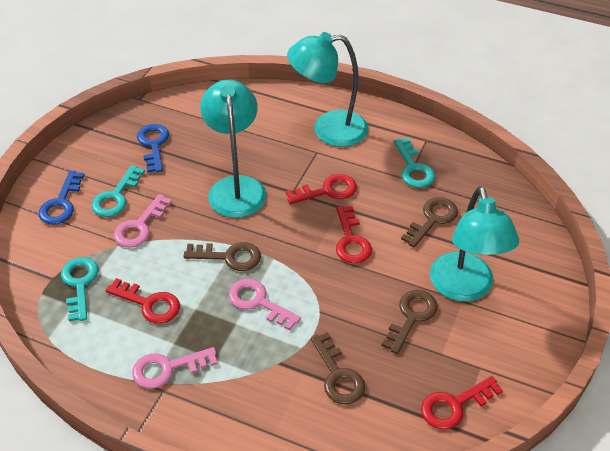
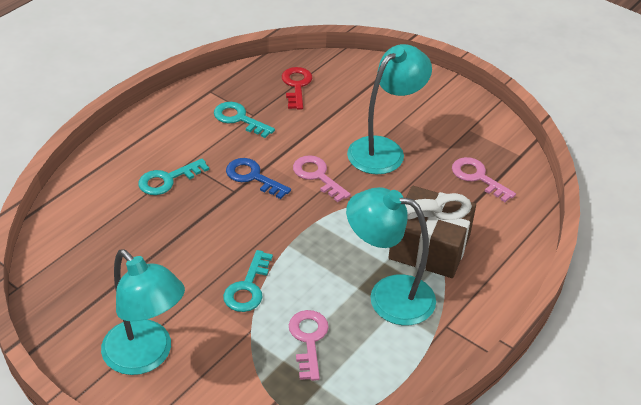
blue key: [38,171,84,225] [137,124,169,173] = 2 -> [226,158,291,199] = 1
brown gift: none = 0 -> [388,186,476,278] = 1
brown key: [183,242,261,271] [311,332,365,404] [382,290,438,354] [401,197,458,247] = 4 -> none = 0
red key: [106,278,180,324] [286,174,357,204] [336,206,372,264] [421,376,503,430] = 4 -> [282,67,312,109] = 1

